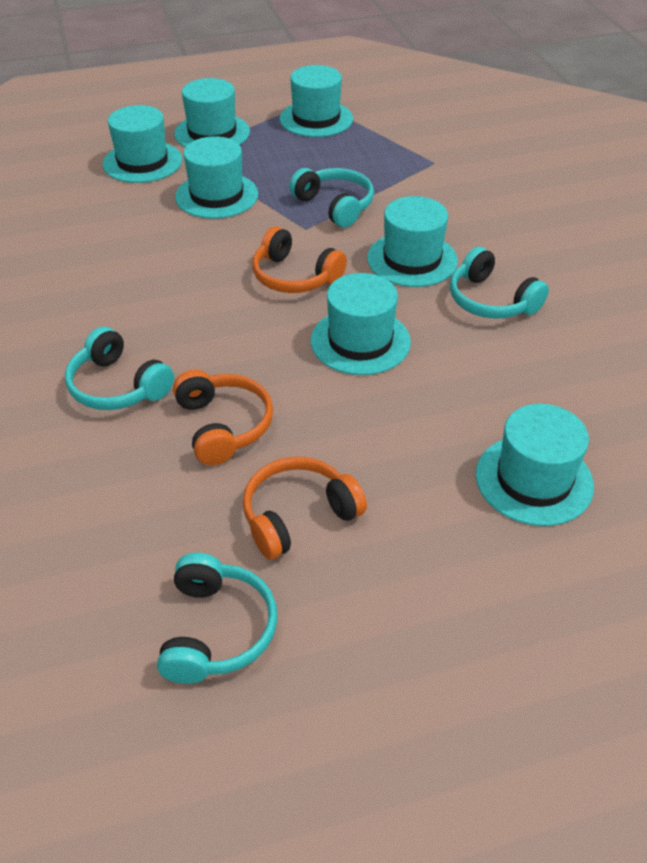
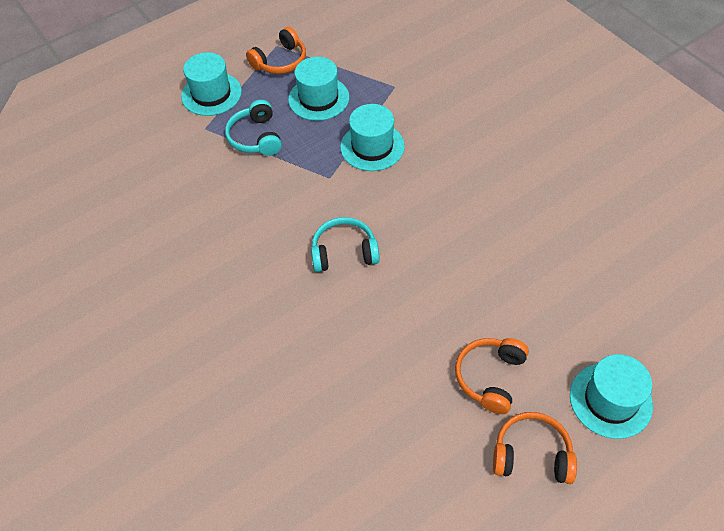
turquoise hat: [103,105,182,183] [174,78,250,147] [175,136,258,219] [280,65,353,137] [311,273,411,375] [367,196,458,287] [476,404,594,526] = 7 -> [181,52,242,116] [288,57,349,121] [340,104,405,171] [570,354,653,439] = 4
turquoise headphones: [65,327,174,410] [157,553,278,684] [289,168,374,227] [450,247,549,319] = 4 -> [225,100,282,156] [311,217,380,272] = 2

